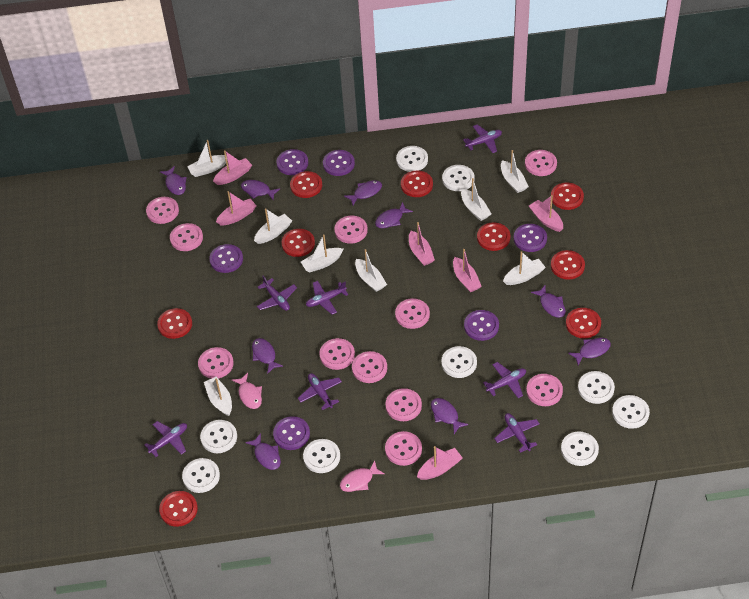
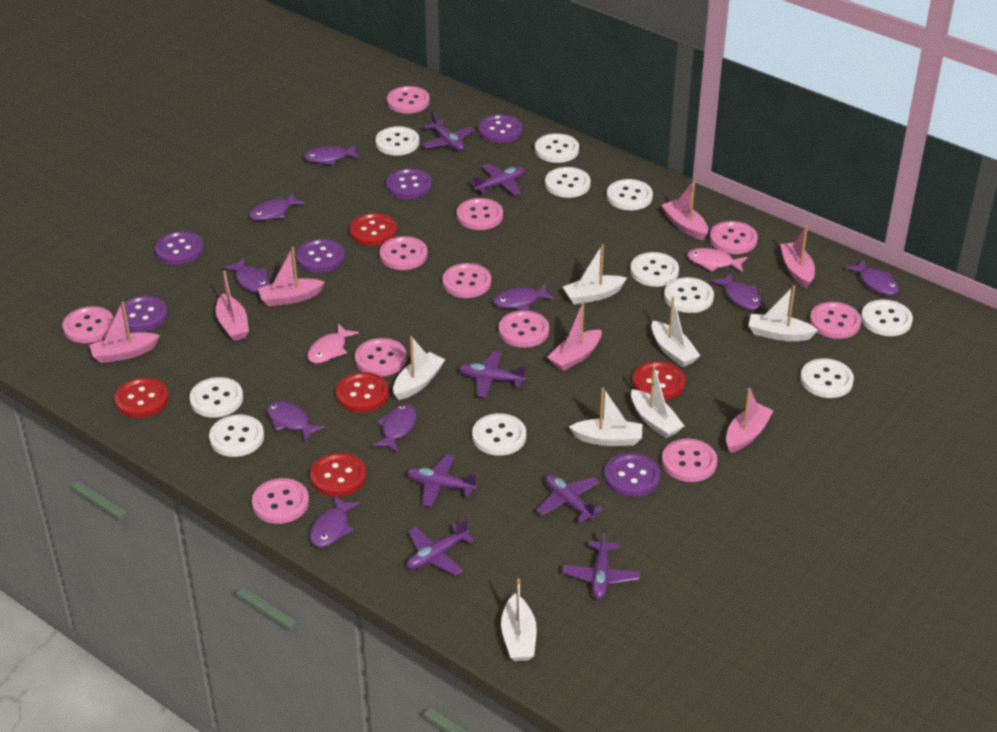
pink boat: [213,150,252,185] [216,191,257,225] [409,222,435,266] [417,446,463,480] [453,249,482,292] [529,195,563,232] = 6 -> [89,302,160,363] [216,270,249,341] [258,247,325,306] [547,303,602,371] [662,181,708,240] [726,388,774,453] [780,225,815,288] = 7
red button: [157,308,192,339] [159,491,198,527] [281,229,315,257] [290,171,322,198] [401,170,433,197] [477,222,510,251] [551,183,584,210] [551,250,585,280] [566,308,601,338] = 9 -> [114,377,169,418] [310,453,366,497] [336,372,389,412] [349,213,397,246] [633,361,686,400] = 5
white boat: [187,140,227,177] [204,377,232,416] [254,208,292,244] [301,234,343,273] [355,249,387,292] [461,178,491,221] [501,150,529,193] [503,251,546,285] = 8 -> [393,336,445,400] [501,579,537,661] [563,244,627,304] [569,388,642,446] [631,366,684,438] [651,297,700,367] [748,285,818,341] = 7
white button: [182,458,220,493] [200,420,237,453] [303,439,340,473] [396,146,428,172] [441,346,477,378] [442,165,474,191] [561,432,599,466] [578,371,615,404] [612,395,650,429] = 9 -> [189,377,243,418] [209,415,264,457] [375,126,419,156] [472,413,526,456] [535,133,579,163] [545,167,591,198] [607,179,653,210] [630,252,679,287] [664,277,714,313] [800,358,854,398] [861,299,913,336] = 11

